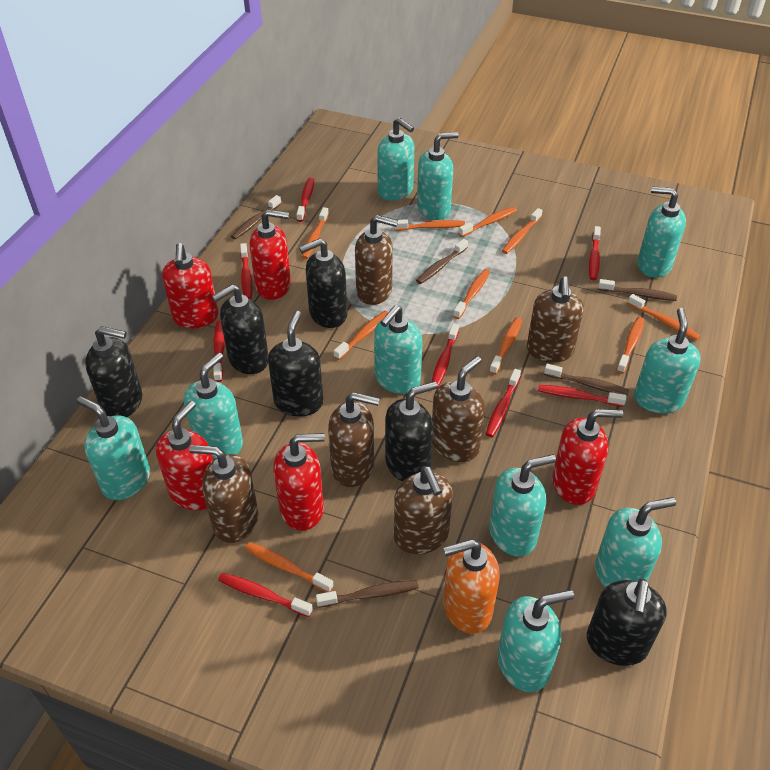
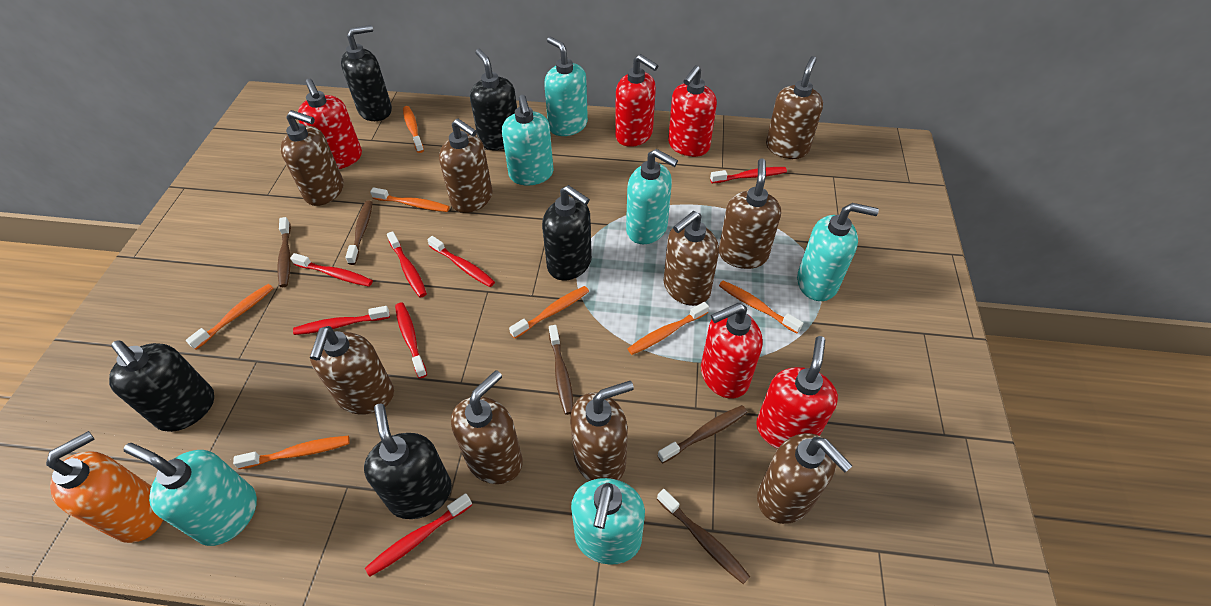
black soap dispenser: [85,326,142,417] [212,284,269,374] [268,311,323,417] [299,238,347,328] [385,381,437,481] [587,578,667,666] = 6 -> [109,340,214,432] [341,25,392,121] [364,403,452,519] [470,49,517,150] [542,185,592,280] = 5
brown soap dispenser: [189,445,258,543] [328,392,380,487] [355,215,398,305] [394,466,453,554] [432,356,485,462] [527,276,584,362] = 6 -> [281,110,344,206] [310,326,394,415] [439,119,493,213] [451,370,523,484] [570,381,634,481] [664,211,719,306] [719,158,781,269] [757,433,853,524] [766,56,823,159] = 9
orange toothbrush: [245,542,334,592] [302,207,329,259] [334,311,388,360] [394,219,465,231] [453,269,490,319] [458,207,517,237] [489,317,522,375] [502,208,542,254] [616,317,644,374] [628,294,700,340] = 10 -> [186,284,274,350] [233,436,350,469] [370,187,450,212] [403,106,424,153] [509,286,589,339] [627,302,709,355] [719,281,803,333] = 7
red toothbrush: [213,320,225,382] [218,573,313,617] [240,243,252,299] [296,177,314,222] [432,324,459,388] [486,369,521,437] [538,385,626,407] [589,226,601,280] = 8 -> [290,253,373,287] [293,306,390,335] [365,493,472,577] [387,231,427,297] [395,303,427,378] [427,236,495,287] [710,167,787,183] = 7
turquoise soap dispenser: [77,396,150,500] [184,352,243,459] [374,305,423,394] [377,117,414,201] [417,132,459,220] [489,454,556,556] [498,590,574,692] [595,497,676,588] [634,308,701,414] [637,186,686,278] = 10 -> [123,443,257,546] [502,95,554,185] [544,37,588,136] [571,478,645,565] [626,149,678,244] [797,203,879,301] = 6

